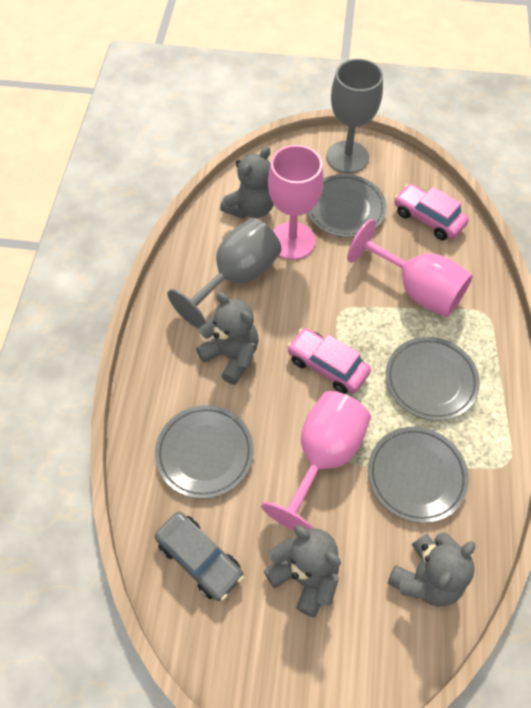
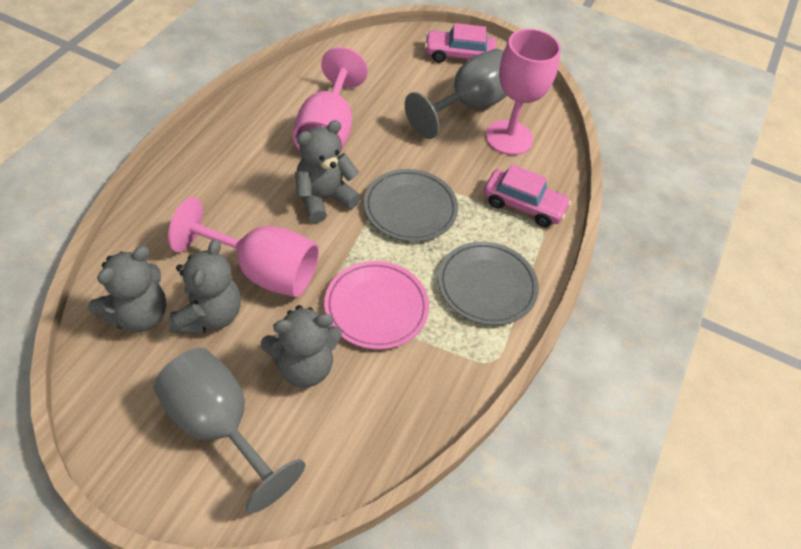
grey car: [155,512,244,601] = 1 -> none = 0
grey plate: [155,405,254,499] [307,174,387,237] [368,427,469,523] [386,337,480,421] = 4 -> [364,169,458,242] [438,241,539,325] = 2
pink plate: none = 0 -> [324,261,429,350] = 1

